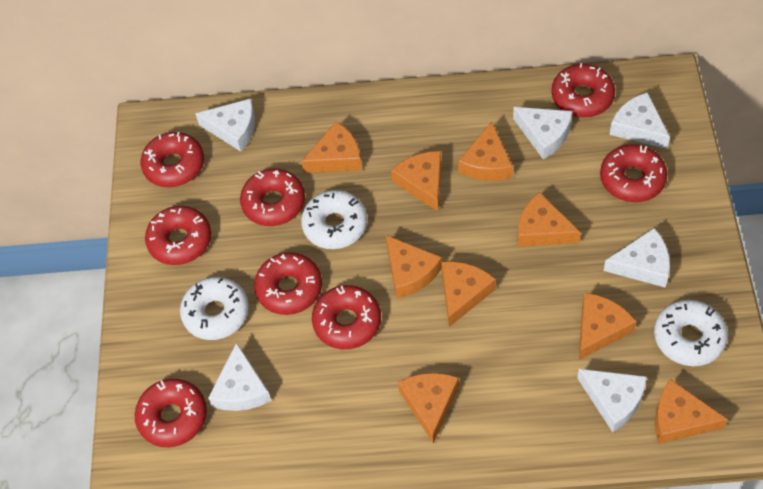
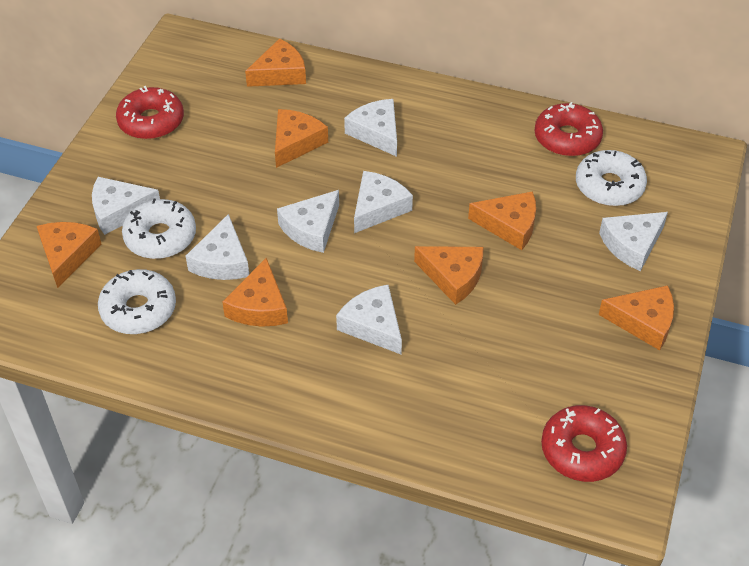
orange cheese: [301,121,362,173] [386,235,442,298] [391,151,441,211] [398,373,459,443] [441,261,496,327] [458,121,513,181] [518,192,581,247] [579,293,637,360] [655,379,728,444] = 9 -> [37,222,101,288] [222,258,288,327] [245,38,306,87] [275,109,328,168] [414,246,484,305] [468,191,536,250] [599,285,674,350] = 7
red donut: [135,379,207,447] [141,132,204,187] [145,206,211,265] [240,169,305,226] [254,252,322,315] [312,285,381,349] [551,63,615,118] [600,144,667,202] = 8 -> [116,86,184,140] [534,102,603,157] [541,405,627,482] = 3
white cheese: [195,99,255,152] [208,342,271,411] [513,107,572,159] [577,369,647,432] [604,228,670,288] [609,92,670,149] = 6 -> [92,177,160,235] [186,214,249,280] [277,190,339,253] [336,285,402,354] [344,99,397,157] [354,171,413,233] [599,212,668,271] = 7

